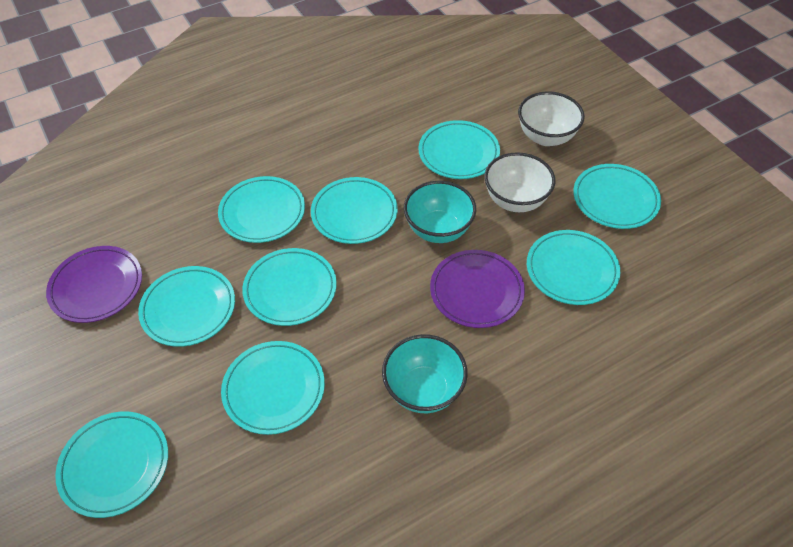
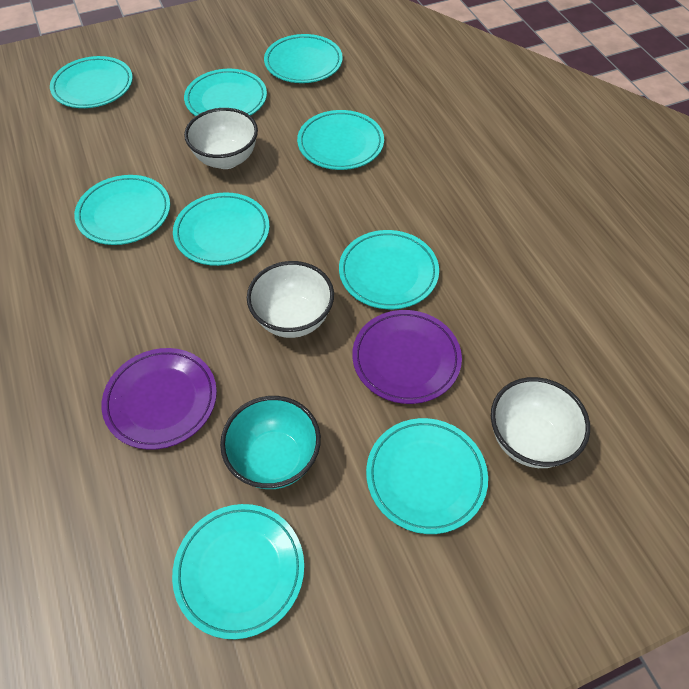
turquoise bowl: [382,334,468,413] [404,181,476,243] = 2 -> [220,396,321,489] = 1
white bowl: [484,152,555,212] [518,92,585,146] = 2 -> [184,108,258,169] [247,261,334,338] [491,377,590,468] = 3

